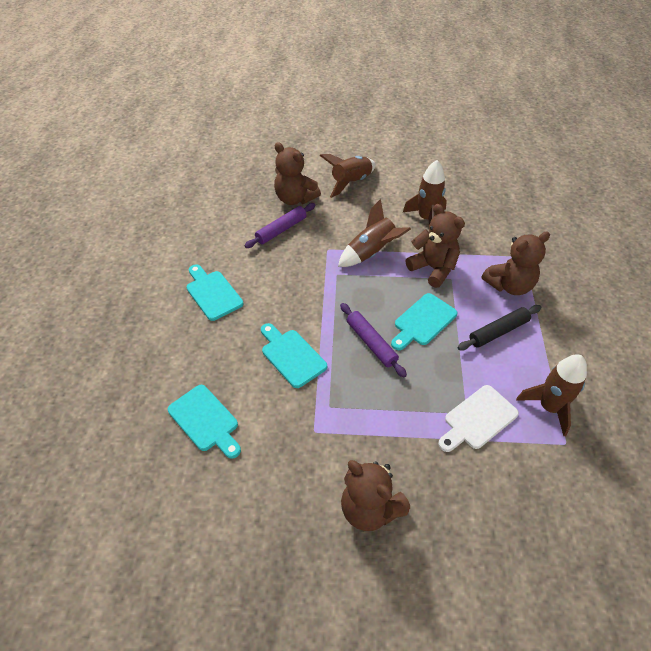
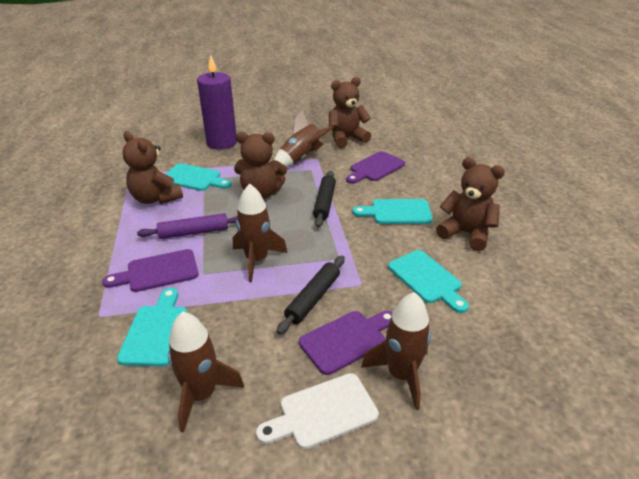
black rolling pin: [457,305,541,350] = 1 -> [277,256,345,335] [313,171,336,227] = 2
purple candle: none = 0 -> [197,54,237,150] = 1
purple cutting board: none = 0 -> [102,249,199,292] [299,311,393,375] [346,151,405,184] = 3
purple rolling pin: [244,203,316,248] [340,303,407,378] = 2 -> [137,213,237,239] = 1

